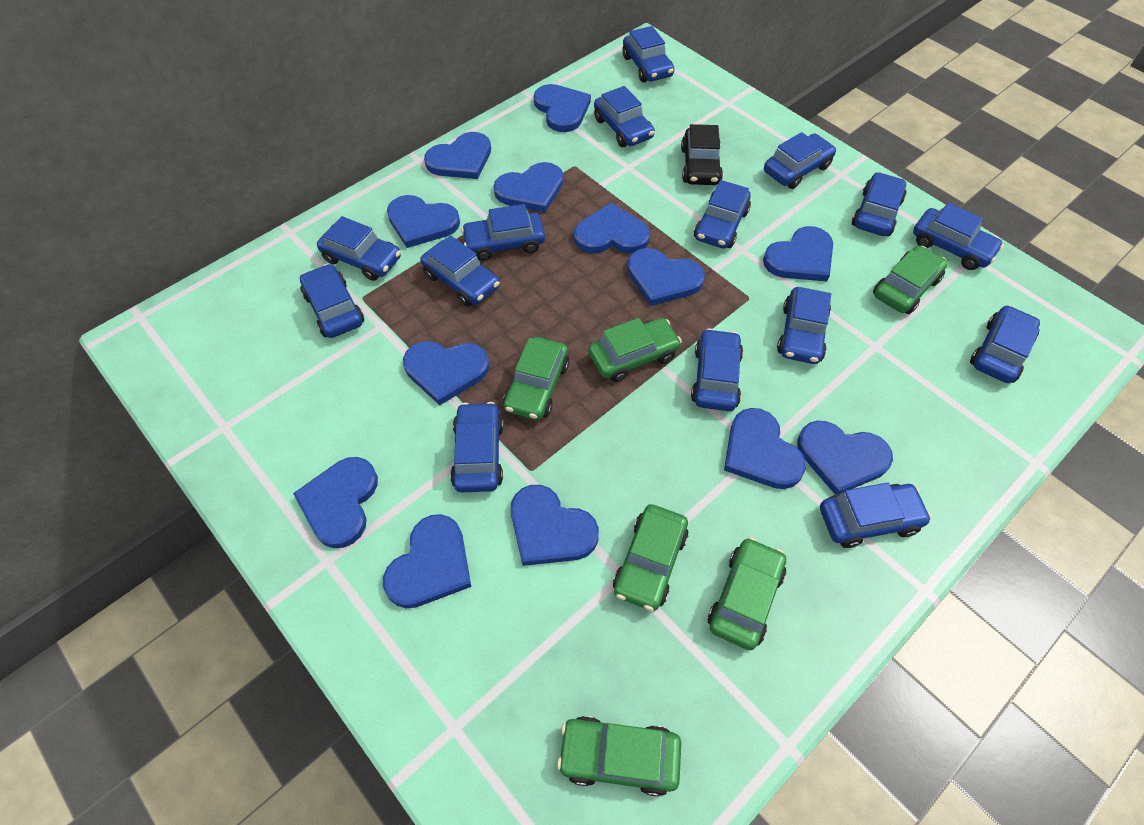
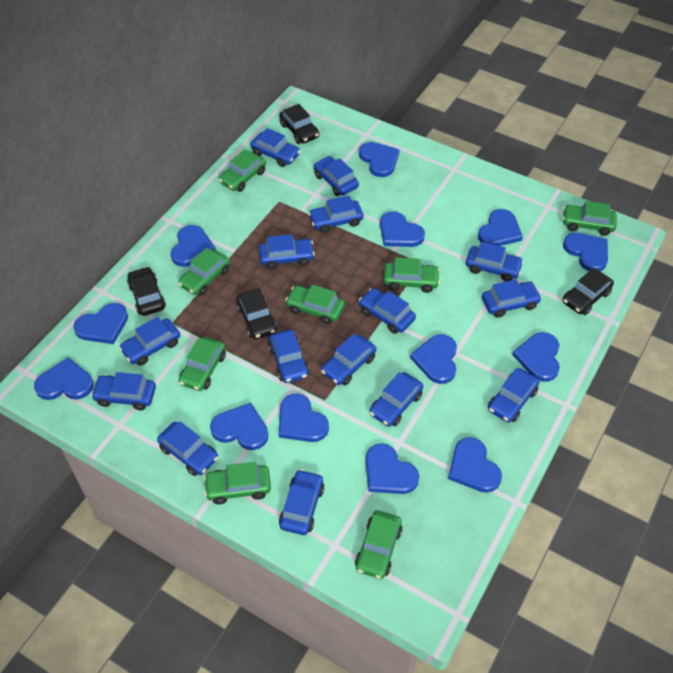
black car: [681,124,723,185] = 1 -> [127,267,166,316] [236,289,277,339] [279,104,319,144] [563,268,614,315] = 4
green car: [503,337,569,420] [557,716,681,796] [588,318,682,382] [613,504,688,611] [708,537,786,650] [873,246,948,314] = 6 -> [178,248,230,295] [179,337,226,391] [204,462,271,504] [219,149,266,192] [285,284,345,324] [355,510,402,579] [384,257,440,293] [563,201,617,236] = 8

